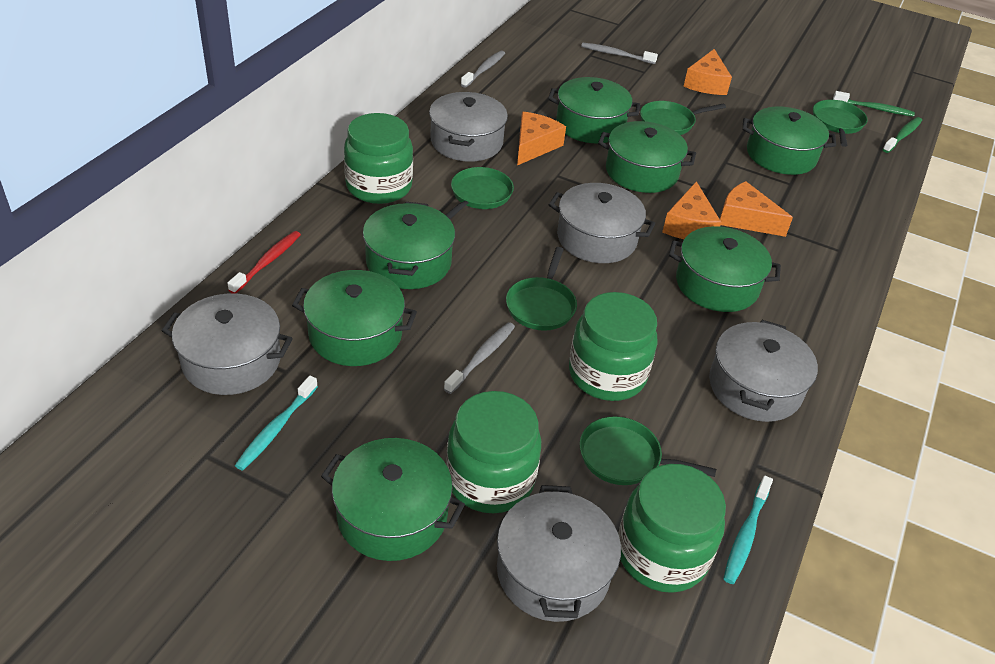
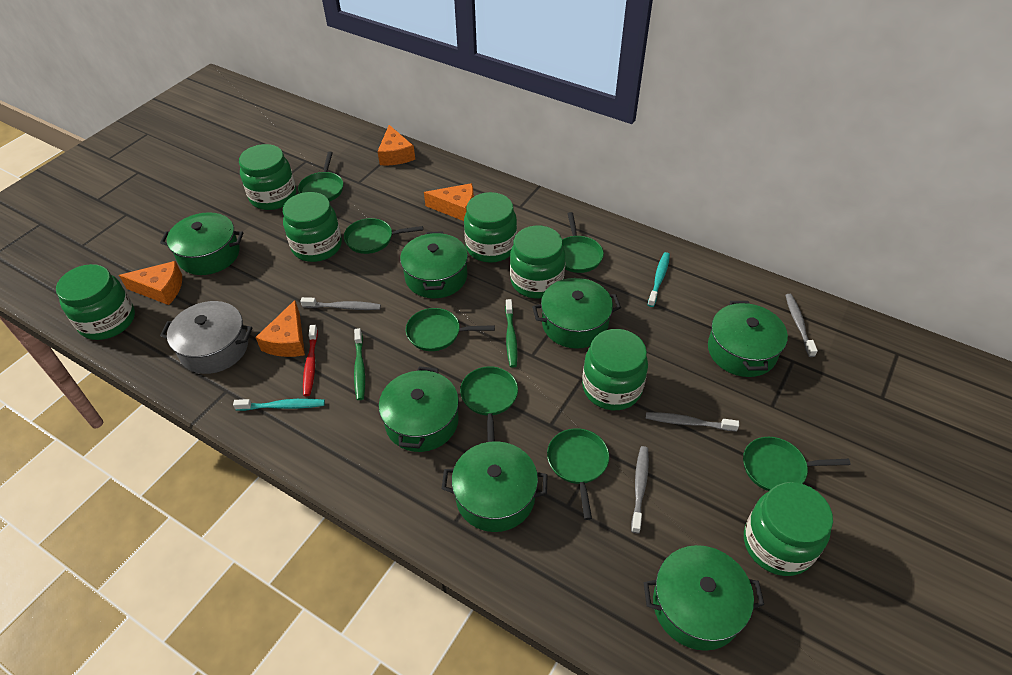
green jar: [344,113,413,204] [446,391,541,513] [569,292,658,401] [618,464,726,593] = 4 -> [56,264,135,340] [239,144,296,210] [283,192,342,262] [464,192,517,263] [510,226,566,298] [582,329,648,410] [744,482,833,576] = 7
green pan: [446,167,514,219] [506,247,577,331] [580,416,716,485] [640,101,726,135] [813,100,868,147] = 5 -> [298,152,343,202] [344,218,423,254] [406,308,495,351] [460,366,518,442] [547,428,609,520] [562,212,604,273] [743,437,850,491] = 7
grey pot: [162,294,293,395] [429,92,508,162] [497,485,621,622] [549,183,655,263] [709,320,818,422] = 5 -> [160,301,253,374] = 1
grey toothbrush: [444,322,515,394] [461,51,505,88] [581,43,658,64] = 3 -> [300,297,381,310] [631,446,649,533] [646,412,739,432] [785,294,818,357] = 4

